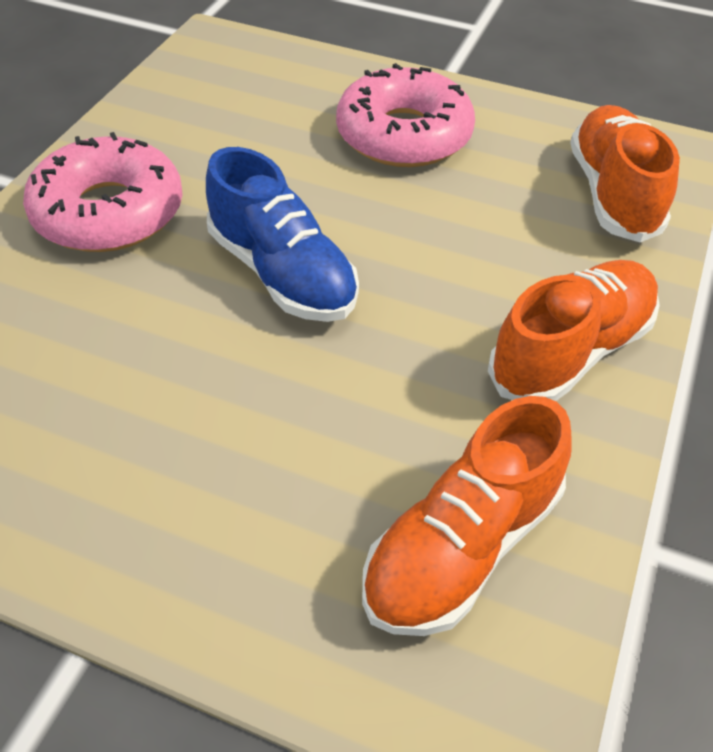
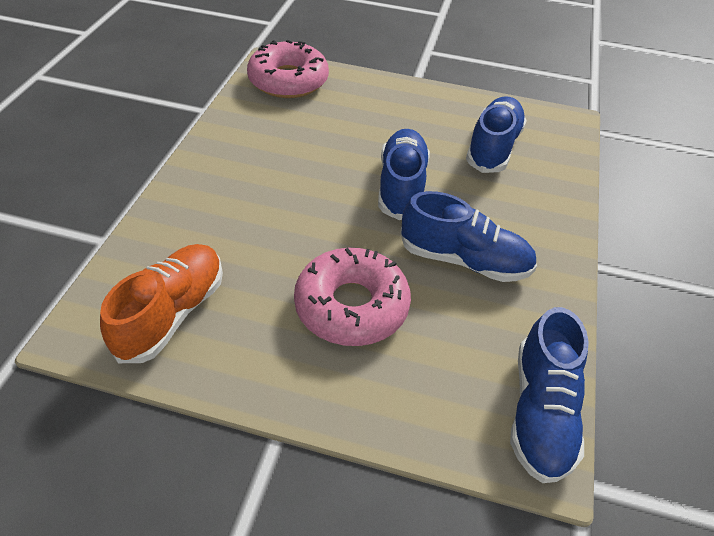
blue shoe: [206,147,359,322] = 1 -> [378,129,430,220] [400,191,537,282] [466,96,527,173] [510,307,589,483] = 4
orange shoe: [362,396,571,636] [488,260,660,401] [570,105,680,242] = 3 -> [100,244,223,363] = 1

